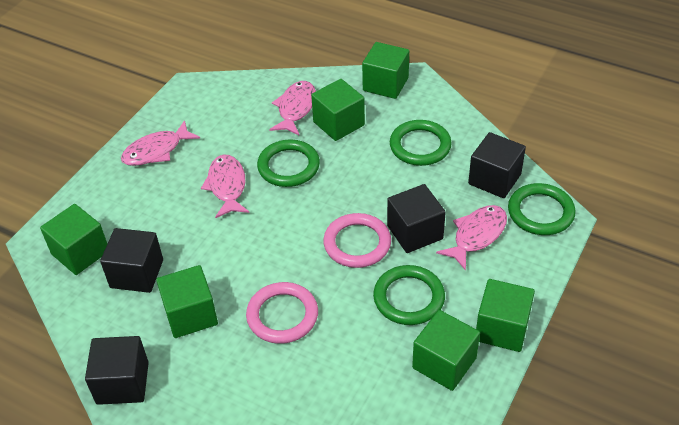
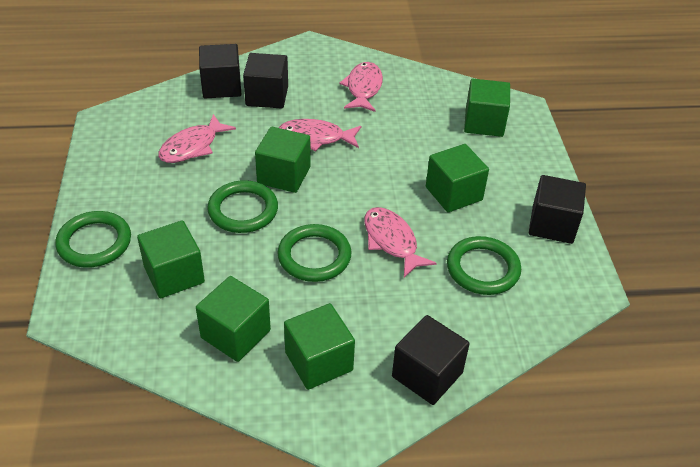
pink ring: [246,282,318,344] [323,213,391,268] = 2 -> none = 0

